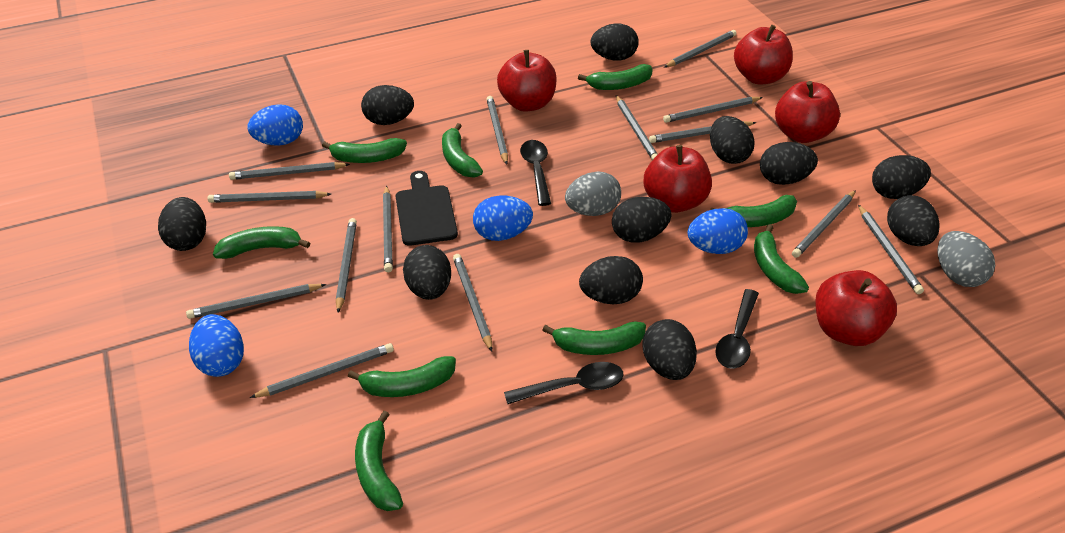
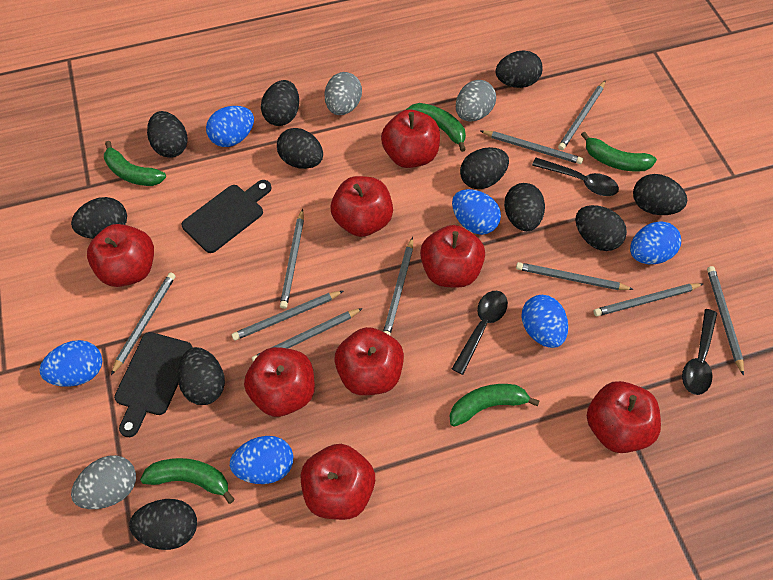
black cutting board: [396,171,458,246] = 1 -> [114,332,193,437] [182,180,272,253] = 2
blue egg: [189,314,244,377] [248,104,303,146] [473,195,533,241] [687,208,748,254] = 4 -> [39,340,102,387] [206,106,254,147] [230,436,293,484] [452,189,501,235] [521,295,568,348] [630,221,681,264] = 6
green banana: [213,226,310,259] [322,138,407,163] [348,356,456,397] [355,411,403,511] [442,123,483,178] [542,322,646,355] [578,64,653,90] [710,195,797,227] [754,224,809,294] = 9 -> [104,141,166,186] [140,458,235,504] [406,103,466,152] [450,384,539,427] [581,132,657,172] = 5
grey egg: [565,171,621,216] [937,231,995,287] = 2 -> [71,455,136,509] [325,72,362,115] [456,80,496,122] = 3
grey pencil: [186,284,326,319] [208,191,331,203] [229,162,350,180] [250,343,394,398] [336,218,357,313] [383,185,393,272] [453,254,492,352] [486,96,508,165] [616,95,658,160] [649,121,756,143] [663,97,763,123] [664,30,737,67] [792,190,856,258] [858,205,924,294] = 14 -> [111,272,176,375] [232,291,343,341] [252,308,363,362] [280,209,304,309] [383,237,413,335] [481,130,583,164] [516,262,634,290] [558,80,606,150] [594,283,703,316] [707,266,744,376] = 10
red apple: [497,50,557,112] [644,145,712,213] [734,25,793,84] [775,81,840,143] [815,270,897,346] = 5 -> [87,224,154,287] [244,347,315,417] [301,444,375,520] [331,176,393,237] [334,327,404,395] [381,110,440,168] [420,225,485,288] [587,381,661,453] = 8

